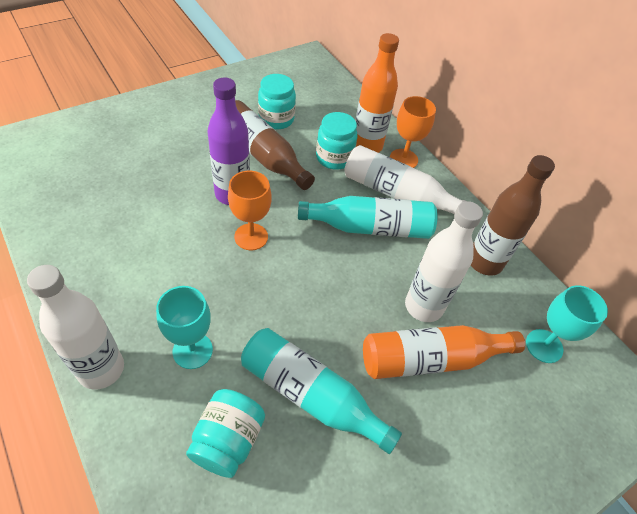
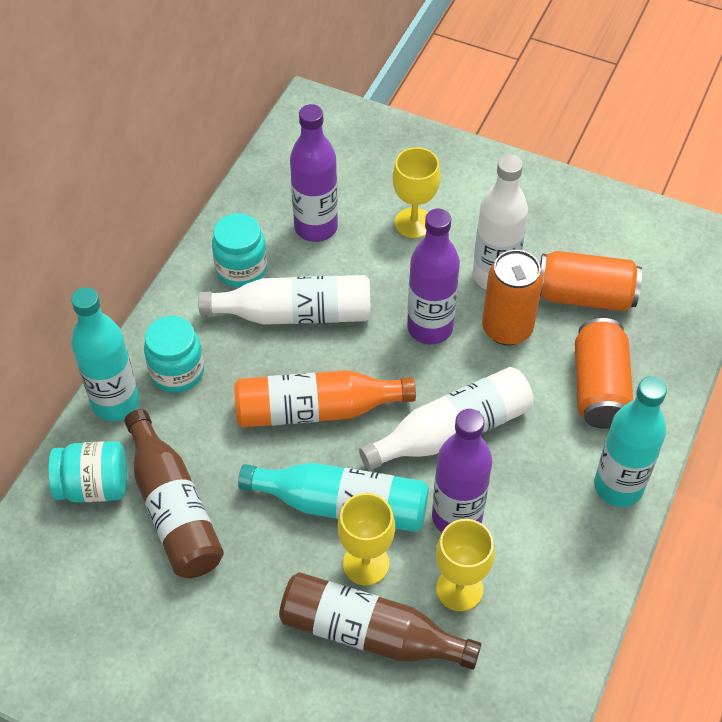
orange bottle: [355,33,399,153] [363,325,525,379] = 2 -> [234,370,416,428] = 1
orange can: none = 0 -> [482,250,543,345] [540,251,642,311] [575,318,633,429] = 3
orange goblet: [228,171,272,250] [390,96,436,168] = 2 -> none = 0
purple bottle: [207,77,250,205] = 1 -> [290,104,338,242] [407,209,460,344] [432,409,492,532] = 3
turquoise bottle: [241,328,402,454] [298,196,438,239] = 2 -> [71,287,139,421] [238,463,429,532] [594,376,667,507] = 3
turquoise goblet: [156,286,213,369] [526,285,608,363] = 2 -> none = 0
yellow goblet: none = 0 -> [338,493,395,586] [392,147,441,238] [436,519,495,611] = 3

